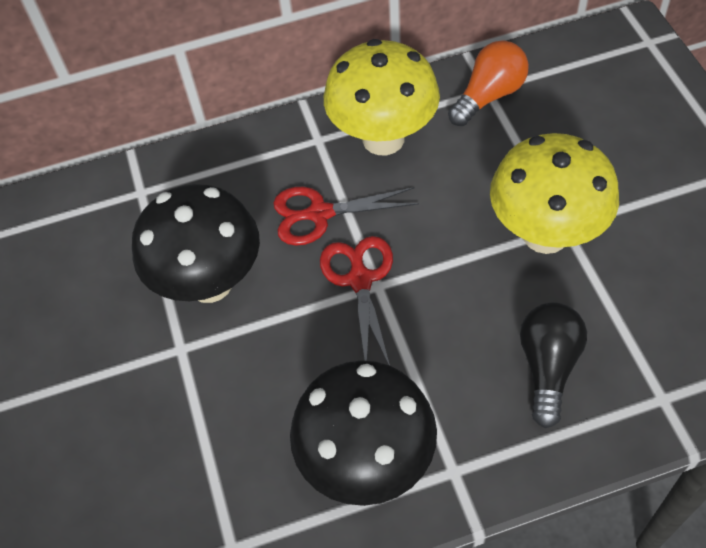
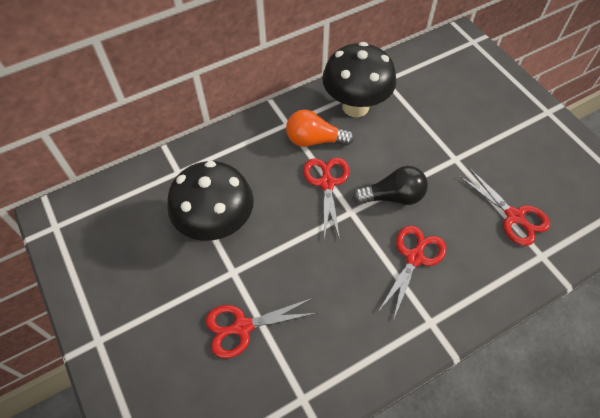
red scissors: [273,187,419,246] [320,236,393,365] = 2 -> [206,298,317,359] [303,158,349,240] [378,226,446,320] [459,168,550,246] = 4
yellow mushroom: [324,39,440,155] [490,133,619,254] = 2 -> none = 0

